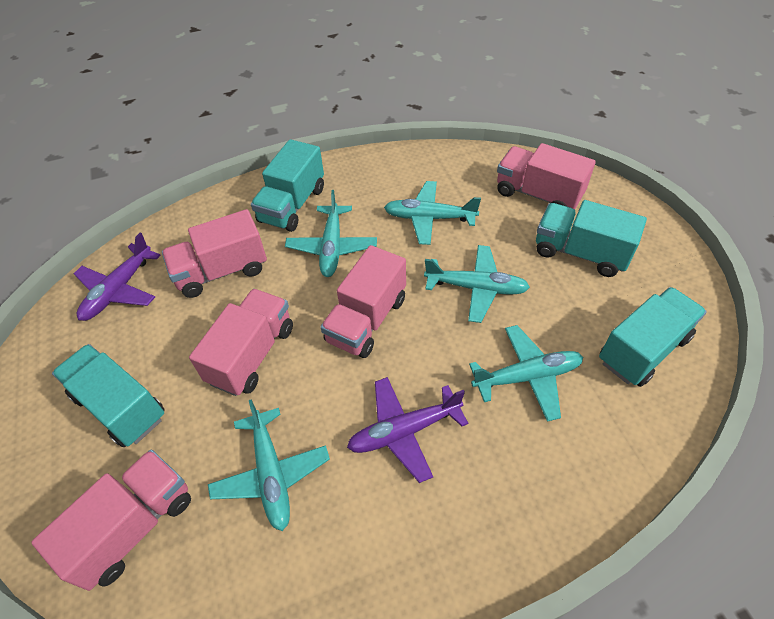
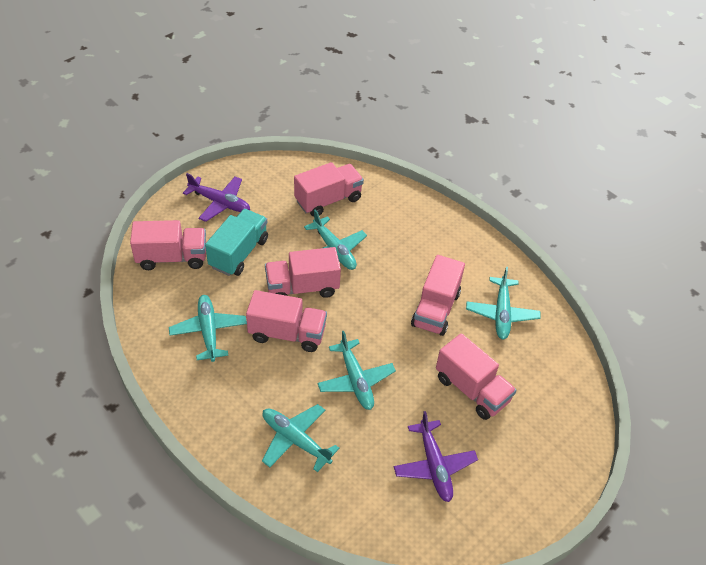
pink truck: [31,450,191,591] [162,209,267,298] [189,289,293,396] [320,245,406,358] [497,143,596,210] = 5 -> [130,220,206,270] [246,290,327,352] [265,247,341,298] [294,162,364,217] [411,255,465,336] [436,333,517,420] = 6
turquoise truck: [52,344,164,448] [251,139,324,232] [536,200,647,277] [599,287,707,387] = 4 -> [205,209,268,276] = 1

